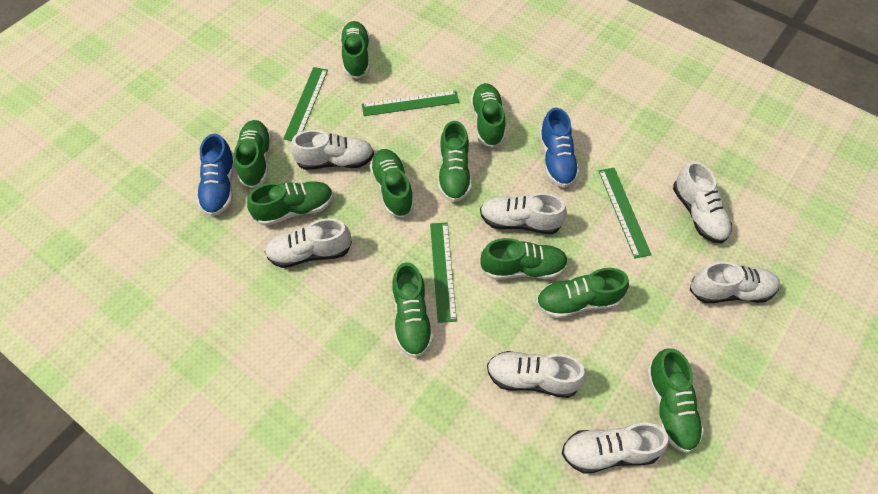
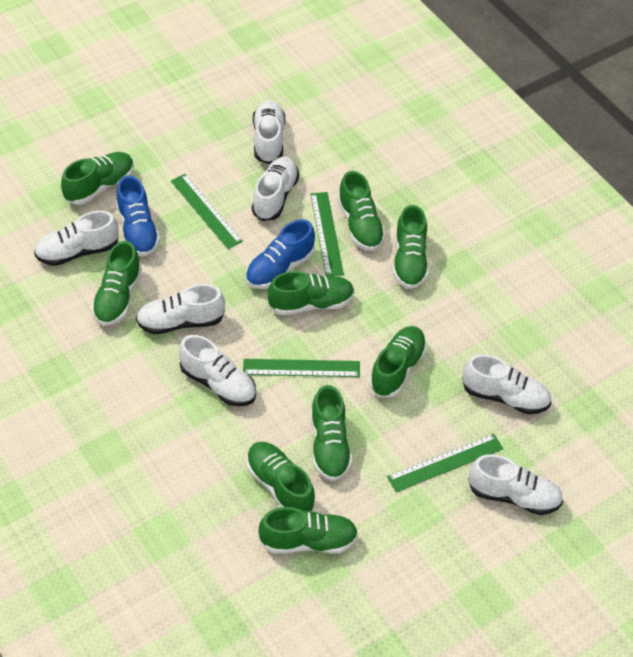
green shoe: [234,120,272,188] [247,181,333,226] [340,21,370,79] [370,149,415,218] [392,262,433,358] [438,121,472,202] [470,83,505,147] [480,238,568,279] [536,268,629,319] [646,348,704,453] = 10 -> [61,152,134,205] [91,241,142,326] [246,442,315,511] [258,507,358,554] [268,271,355,315] [311,385,352,481] [337,171,386,251] [369,326,427,397] [393,205,429,289] = 9

